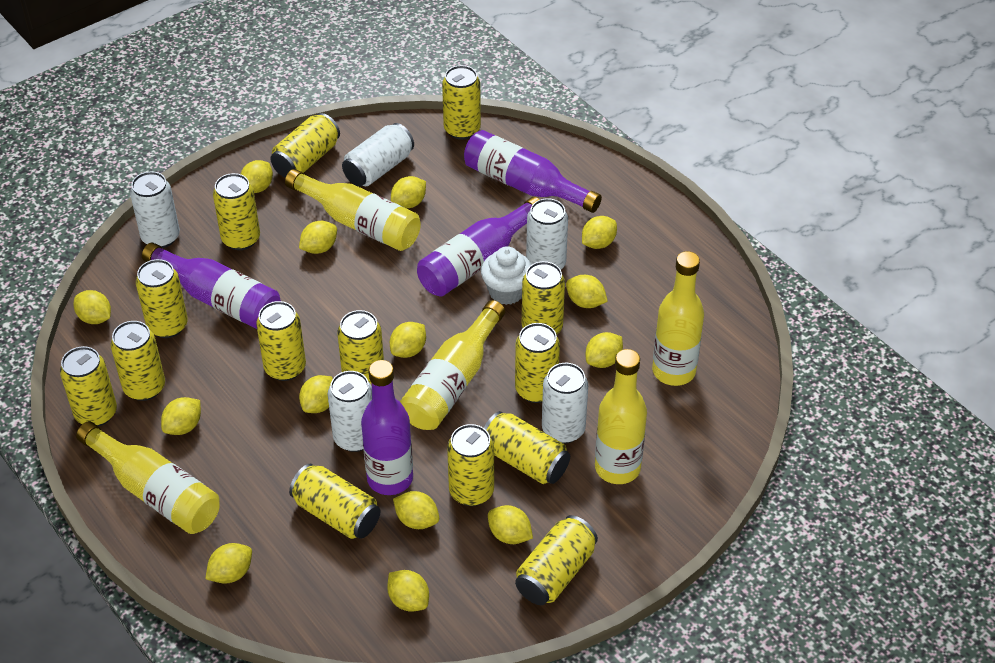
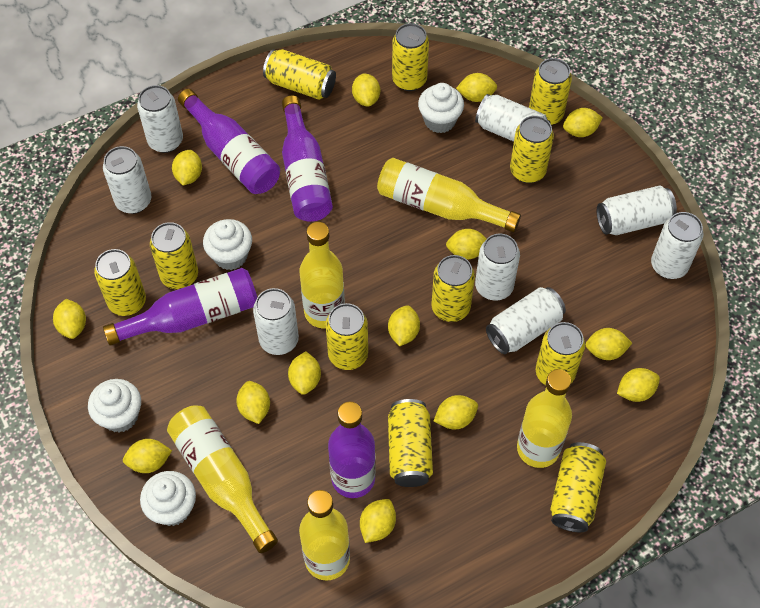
white can: [130,171,180,248] [328,371,372,452] [342,123,414,187] [526,198,568,270] [542,363,588,444] = 5 -> [103,146,151,214] [137,85,183,153] [253,288,299,355] [475,94,551,142] [475,234,520,300] [486,287,566,354] [597,186,677,235] [651,212,703,279] = 8
white cupcake: [481,246,531,305] = 1 -> [88,379,141,432] [140,471,196,526] [203,219,252,270] [418,83,464,133] = 4
yellow can: [60,346,117,426] [111,321,165,401] [136,259,188,338] [213,173,260,250] [256,301,306,381] [270,113,340,178] [289,464,381,539] [337,310,384,386] [442,65,481,140] [447,424,494,506] [484,411,570,484] [515,323,560,403] [515,515,598,605] [522,261,565,335] = 14 -> [94,249,146,316] [150,222,198,289] [263,49,336,100] [326,303,368,370] [388,399,433,487] [392,23,429,91] [431,255,475,322] [510,116,554,183] [529,58,572,125] [536,322,585,385] [550,442,606,532] = 11

